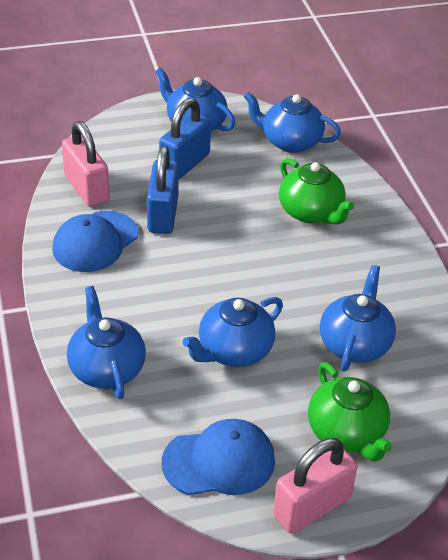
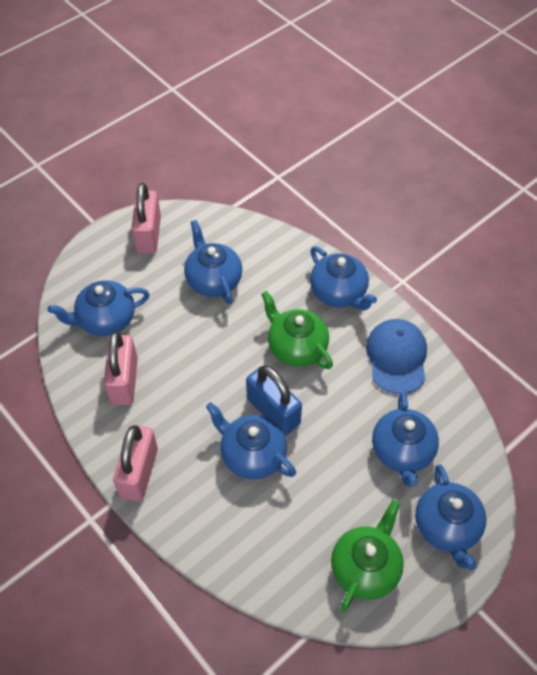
blue cap: [52,211,139,272] [162,419,275,495] = 2 -> [366,319,427,394] = 1
blue padlock: [147,146,179,234] [159,98,211,179] = 2 -> [246,366,302,435] = 1
blue teapot: [67,286,146,399] [155,68,235,131] [182,297,283,367] [243,92,341,153] [320,265,396,372] = 5 -> [48,280,150,336] [184,220,242,304] [206,402,296,480] [310,246,377,310] [372,392,439,487] [415,464,486,570] = 6
pink padlock: [62,121,110,207] [273,438,357,534] = 2 -> [104,331,138,405] [113,425,158,502] [131,183,161,254] = 3

